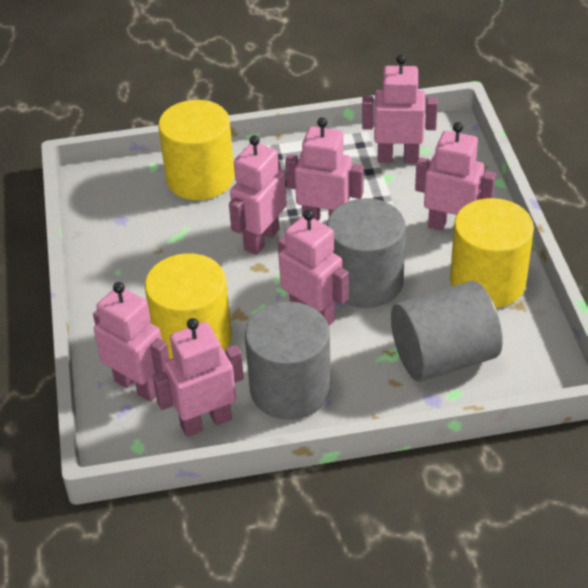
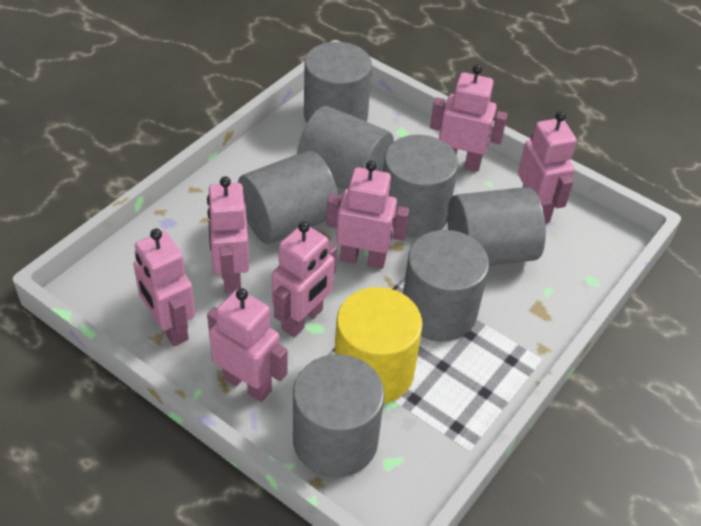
grey cylinder: [245,302,331,420] [327,198,406,308] [391,281,503,382] = 3 -> [238,151,338,244] [293,354,385,478] [297,106,394,189] [304,42,372,123] [383,135,458,238] [403,230,489,342] [448,187,546,266] = 7
yellow cylinder: [145,253,232,359] [158,100,235,200] [450,198,534,308] = 3 -> [334,287,423,403] = 1

